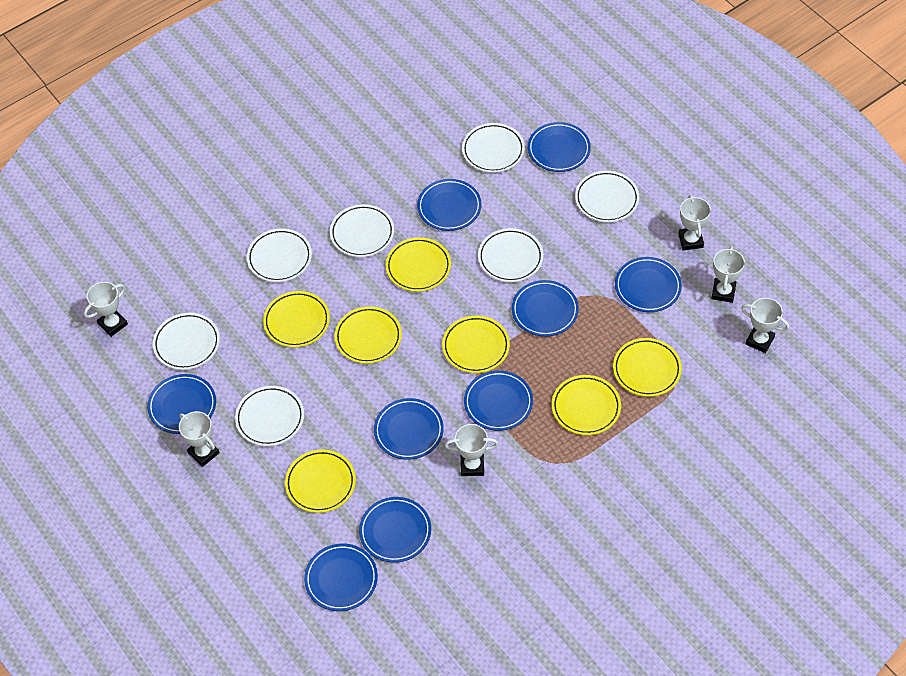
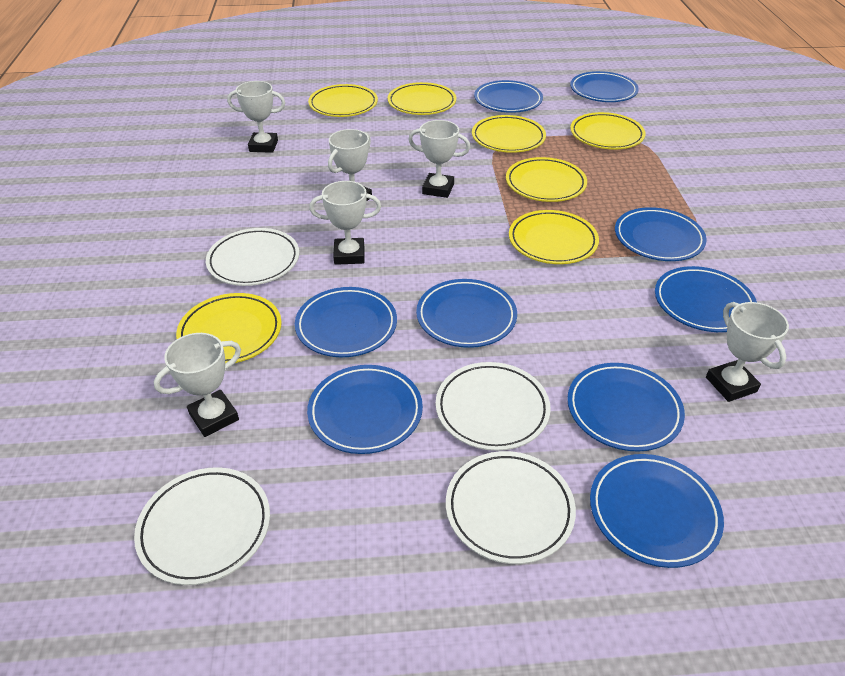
white plate: [153,313,220,370] [235,386,304,446] [247,229,312,282] [330,204,394,257] [462,123,525,173] [478,228,544,282] [575,171,639,223] = 7 -> [134,467,270,585] [206,228,299,286] [436,362,551,451] [446,451,576,564] = 4

